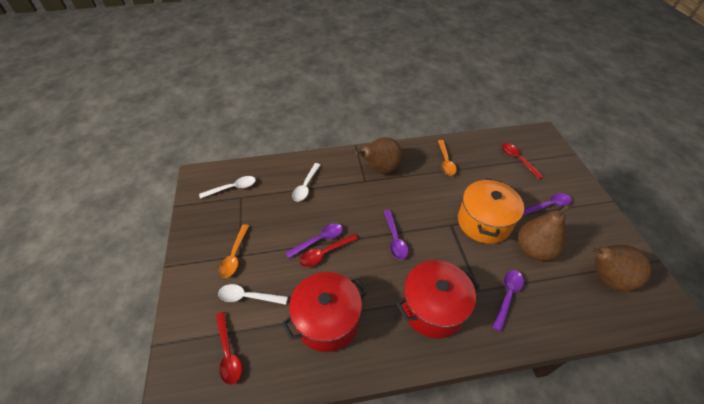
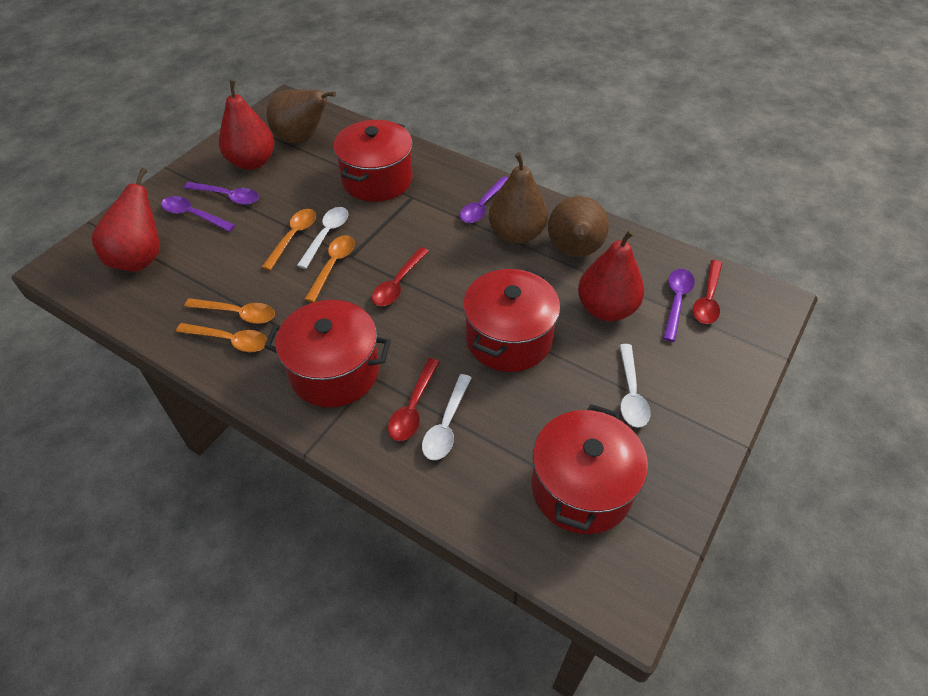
orange pot: [458,178,524,244] = 1 -> none = 0
orange spoon: [219,224,249,278] [438,140,457,175] = 2 -> [176,323,267,352] [184,298,275,324] [262,209,316,271] [305,235,355,302] = 4
red pear: none = 0 -> [92,168,160,272] [219,80,274,170] [578,229,644,321] = 3
red pot: [282,272,368,352] [396,260,480,339] = 2 -> [264,300,391,407] [333,120,413,202] [463,268,560,372] [532,404,648,534] = 4

